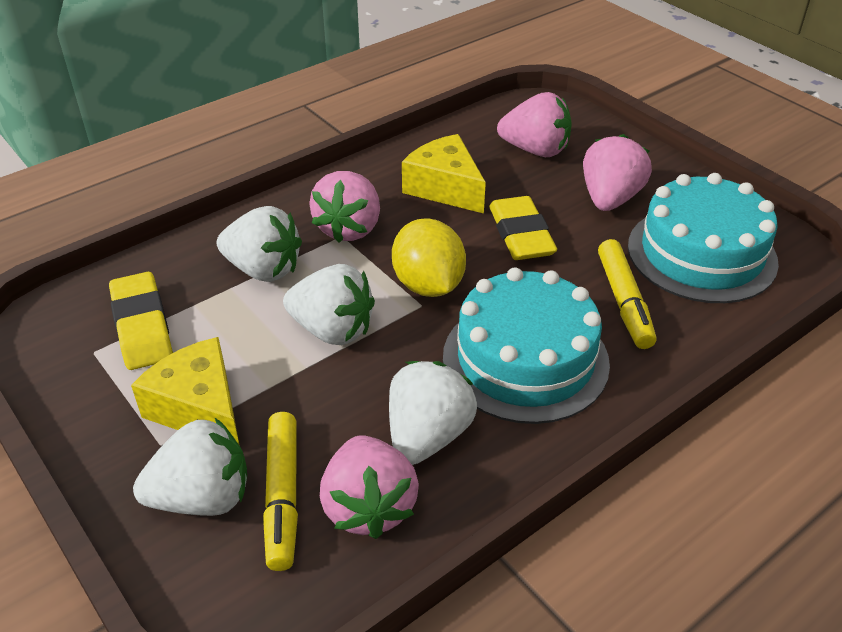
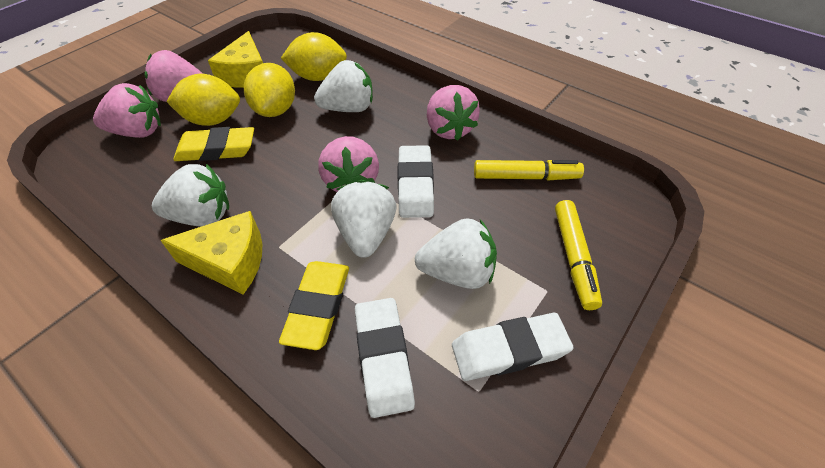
turquoise cake: [443,267,610,424] [628,173,779,303] = 2 -> none = 0
white eraser: none = 0 -> [355,298,415,418] [398,145,434,218] [452,313,574,381] = 3
yellow lemon: [392,218,466,297] = 1 -> [166,74,240,126] [244,63,295,117] [281,32,347,81] = 3

